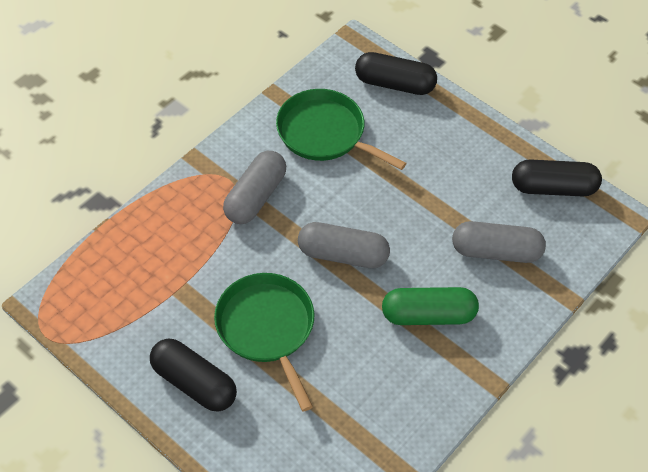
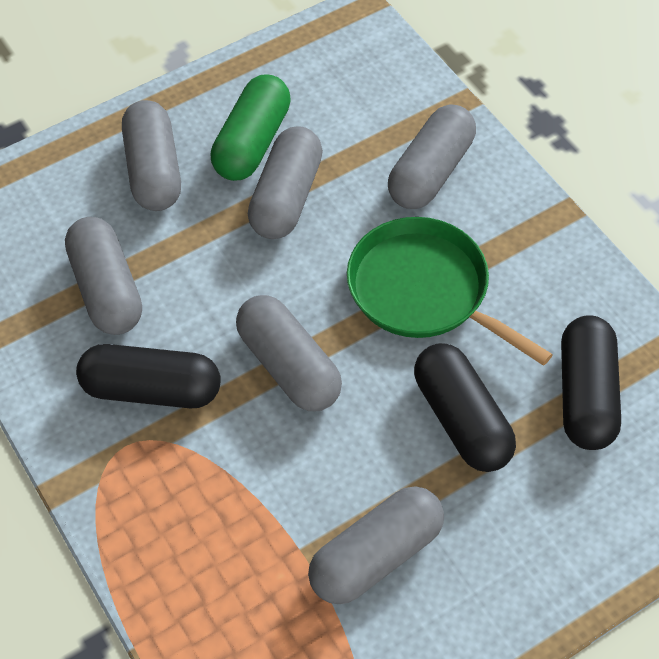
green pan: [214,273,314,412] [276,89,407,170] = 2 -> [347,217,553,366] = 1
grey capsule: [223,151,286,224] [298,222,390,268] [452,221,546,263] = 3 -> [65,217,142,335] [122,100,181,211] [236,295,342,411] [248,126,323,239] [308,486,444,604] [388,105,476,209] = 6

